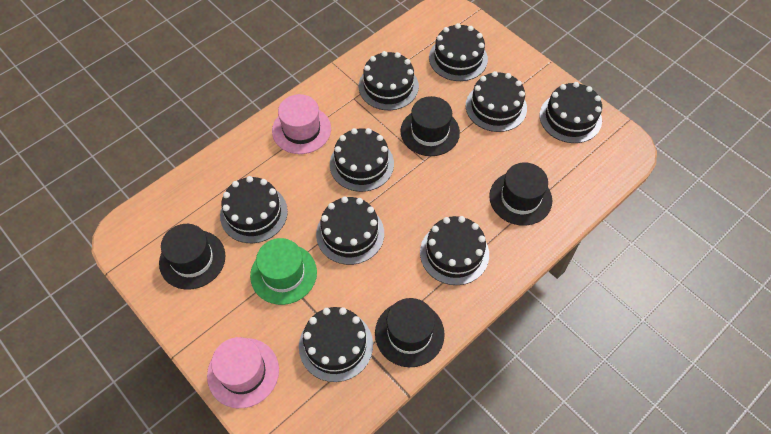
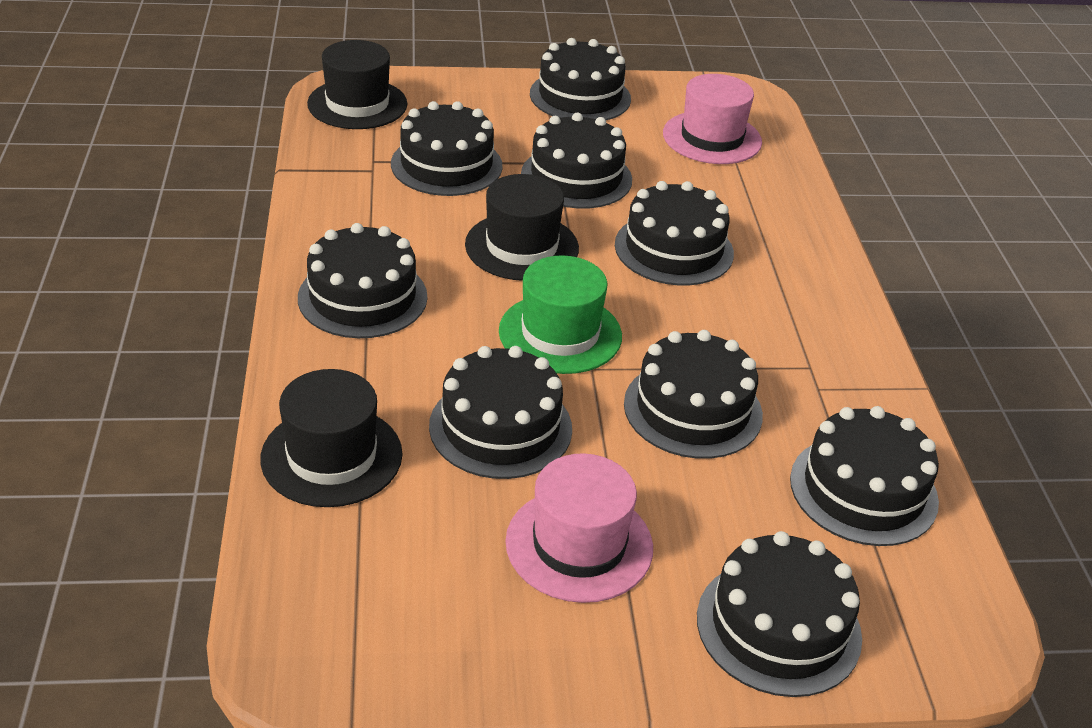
black hat: [159,224,226,290] [375,298,445,367] [401,96,460,156] [489,163,552,226] = 4 -> [260,369,403,507] [307,40,407,129] [465,174,579,281] = 3

